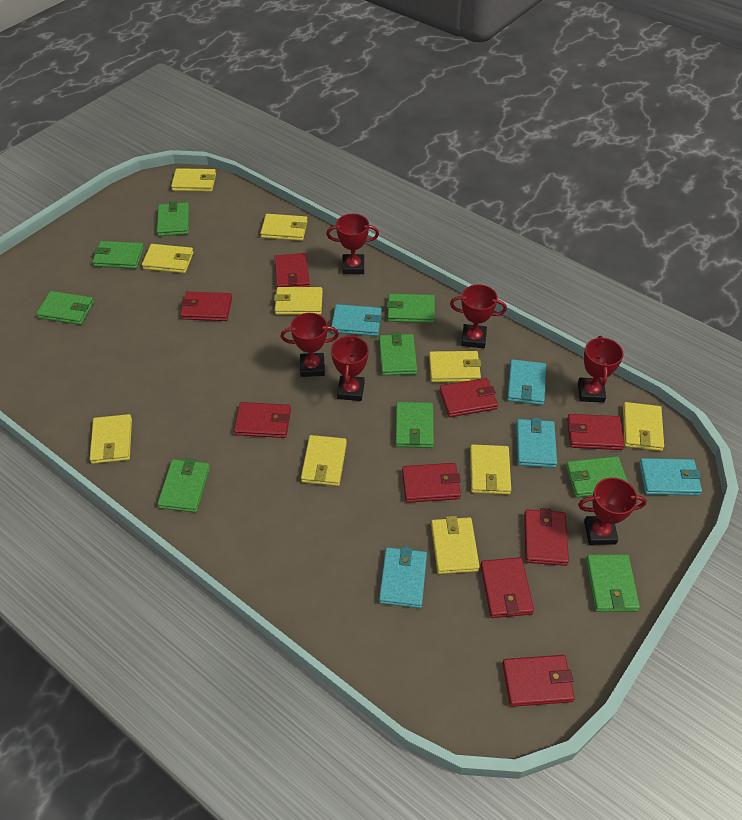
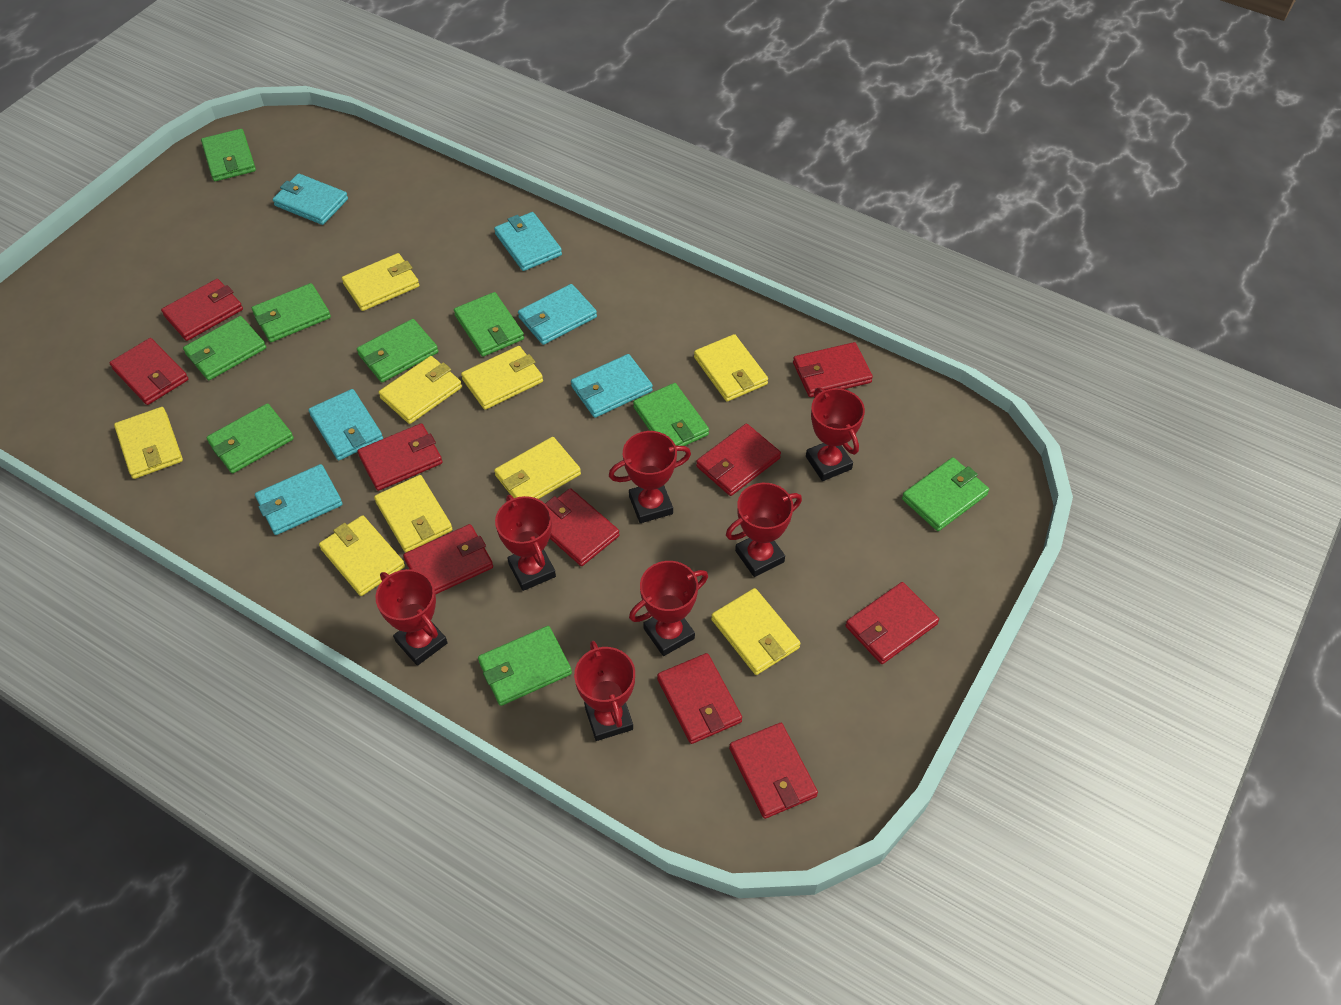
red trophy: [281,313,339,377] [326,214,379,274] [331,334,369,401] [450,284,507,348] [578,336,623,403] [578,477,647,545] = 6 -> [375,569,448,666] [495,495,556,591] [574,641,635,741] [609,431,691,523] [629,561,708,656] [726,483,802,577] [806,388,865,481] = 7
red wallet: [180,292,232,321] [234,402,291,438] [274,253,310,287] [402,463,461,503] [439,378,498,417] [480,557,534,618] [502,655,575,707] [524,508,569,566] [567,414,624,450] = 9 -> [109,338,188,405] [161,279,243,341] [357,423,442,491] [403,524,493,594] [545,488,619,566] [657,653,742,744] [696,424,781,496] [729,723,818,819] [793,342,873,397] [846,582,939,664] = 10
turquoise wallet: [331,304,382,336] [379,546,427,608] [507,359,546,405] [516,418,557,468] [639,458,702,496] = 5 -> [255,464,343,535] [273,174,348,225] [308,389,383,460] [494,212,562,271] [518,284,597,345] [571,354,653,418] = 6
yellow wallet: [90,414,132,464] [142,244,194,273] [171,168,216,192] [260,214,308,241] [274,287,323,315] [301,435,347,486] [429,351,481,382] [431,516,480,574] [470,444,511,495] [623,402,664,451] = 10 -> [114,407,183,479] [319,515,405,596] [342,253,419,311] [374,475,452,553] [378,356,462,424] [461,346,543,410] [494,437,581,499] [694,334,768,402] [711,588,801,675] = 9

